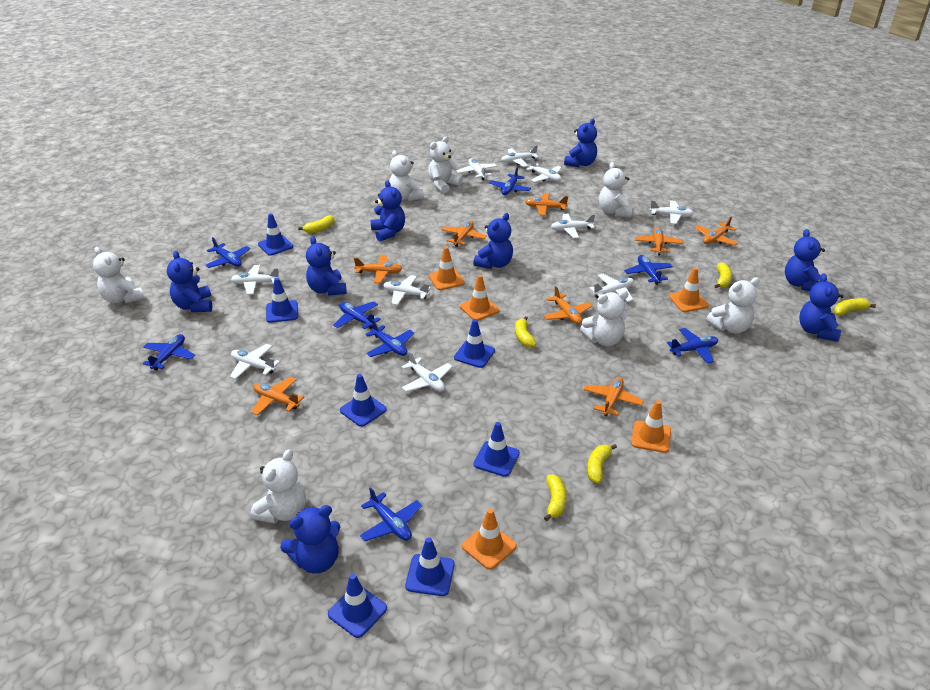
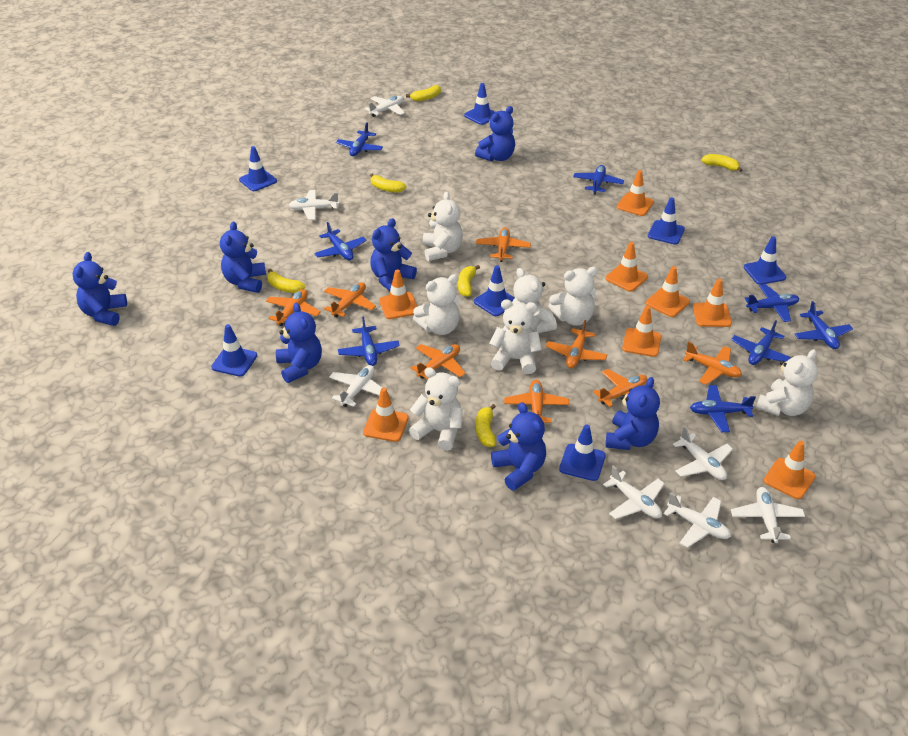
blue teddy bear: [167,251,212,312] [280,505,340,574] [306,236,347,296] [371,180,405,242] [473,213,513,269] [564,119,597,167] [785,229,825,291] [799,273,843,342] = 8 -> [73,252,127,326] [220,221,266,293] [276,303,322,383] [370,218,417,291] [475,106,515,161] [491,402,546,491] [606,377,660,450] = 7
orange traffic cone: [429,246,464,290] [460,275,499,321] [462,508,517,569] [631,400,671,453] [669,267,709,312] = 5 -> [363,388,409,442] [379,269,418,319] [605,242,648,292] [617,170,654,216] [622,306,661,357] [646,266,690,317] [693,279,732,327] [764,441,816,499] = 8
white plane: [230,344,280,379] [231,265,280,295] [383,275,431,305] [402,351,453,392] [457,158,497,180] [501,145,539,167] [526,158,562,182] [551,214,595,238] [589,274,634,302] [650,200,694,224] = 10 -> [289,190,339,220] [329,365,388,407] [365,96,405,117] [603,466,665,519] [664,493,731,548] [673,427,733,480] [731,487,805,543] = 7

